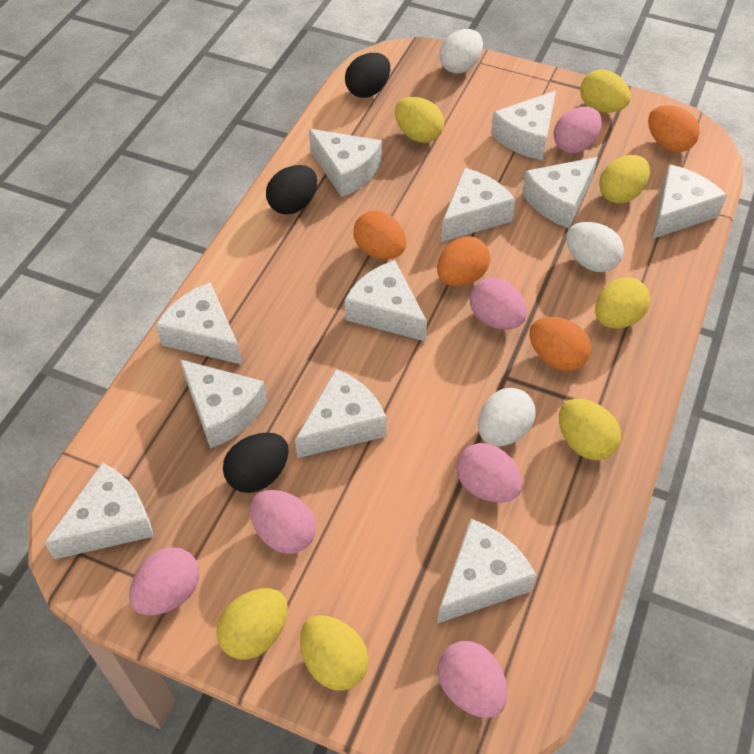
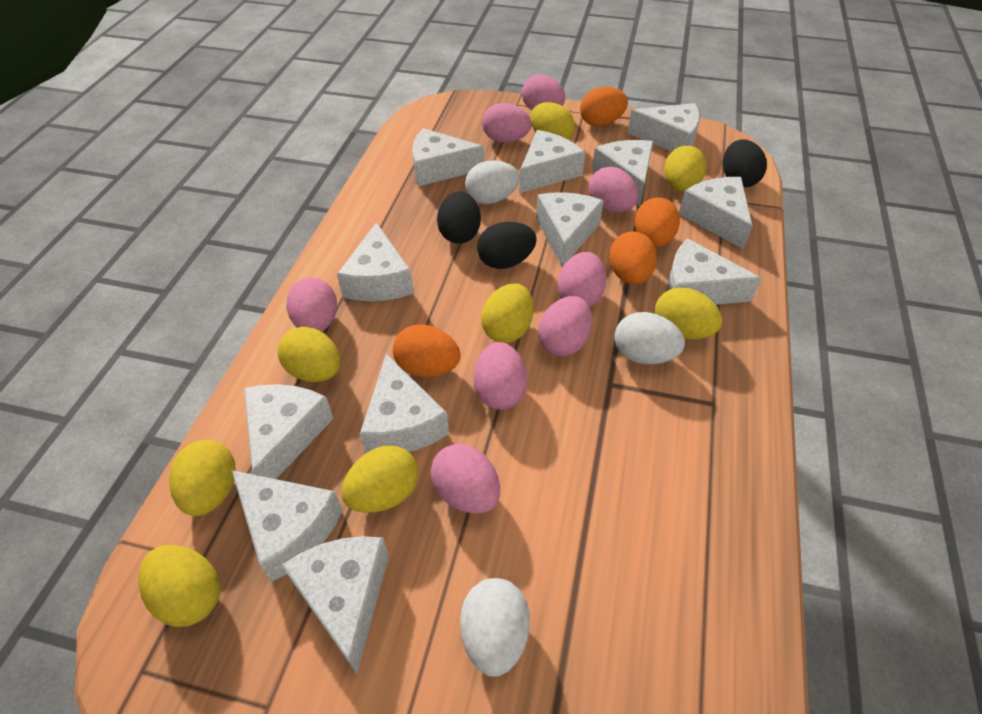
pink egg: [129,547,199,615] [250,490,316,554] [438,641,508,718] [456,443,523,503] [470,278,527,329] [554,107,602,154] = 6 -> [286,277,337,332] [430,444,500,514] [473,342,527,410] [482,103,532,143] [522,75,565,110] [538,296,592,356] [558,252,606,307] [588,167,639,212] = 8
white cheese: [44,463,154,559] [156,283,242,364] [180,359,267,449] [295,369,387,458] [309,129,382,197] [345,260,427,342] [437,519,537,624] [441,168,516,242] [491,91,556,160] [522,157,598,228] [652,164,727,239] = 11 -> [232,470,343,582] [244,384,334,479] [282,536,389,674] [337,222,414,301] [360,354,449,454] [412,128,484,186] [519,130,585,193] [536,192,604,267] [592,140,654,206] [627,103,700,152] [666,238,762,305] [679,177,752,249] = 12
yellow egg: [216,588,288,660] [300,615,369,691] [395,97,444,143] [559,399,621,460] [580,70,631,113] [595,277,650,329] [599,155,650,204] = 7 -> [138,545,220,627] [169,440,236,516] [277,327,340,382] [342,445,418,513] [481,283,533,343] [531,102,575,140] [655,287,722,339] [664,146,706,191] = 8

